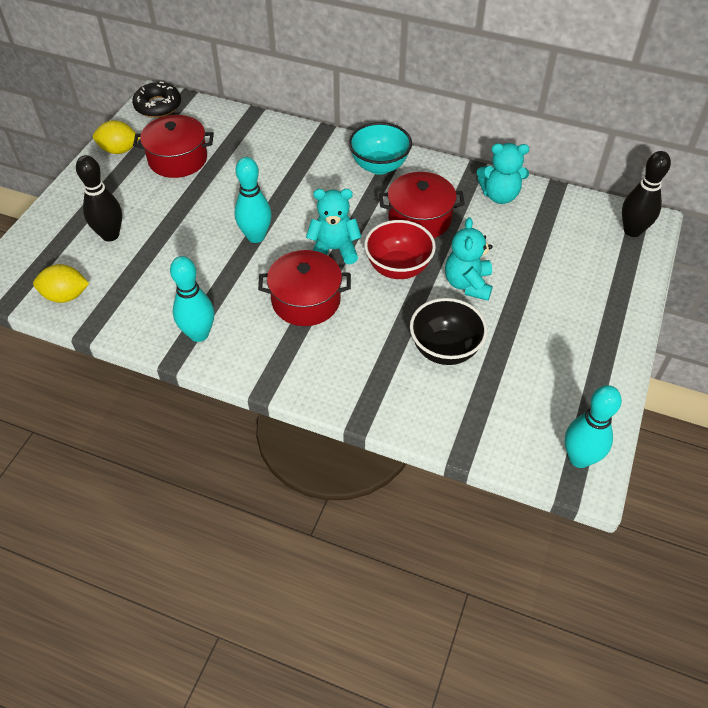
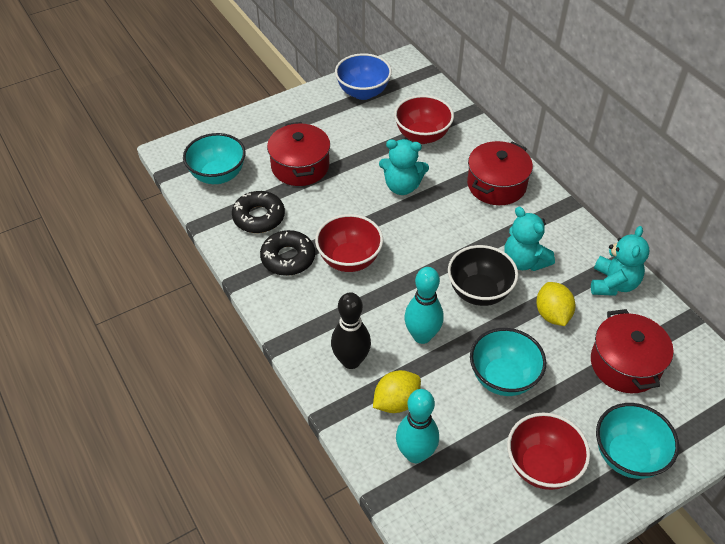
black bowling pin: [76,155,122,241] [622,151,671,237] = 2 -> [331,292,371,369] = 1
black donut: [132,82,181,118] = 1 -> [232,191,285,233] [260,230,315,276] = 2
blue bowl: none = 0 -> [335,53,392,100] = 1
red bowl: [364,220,436,279] = 1 -> [315,214,383,272] [394,95,454,144] [507,413,590,490] = 3
turquoise bowl: [349,122,412,174] = 1 -> [183,133,246,184] [470,328,546,396] [596,403,679,479] = 3
turquoise bowling pin: [170,256,214,342] [234,157,272,243] [565,385,622,468] = 3 -> [396,389,439,463] [404,267,444,344] = 2

